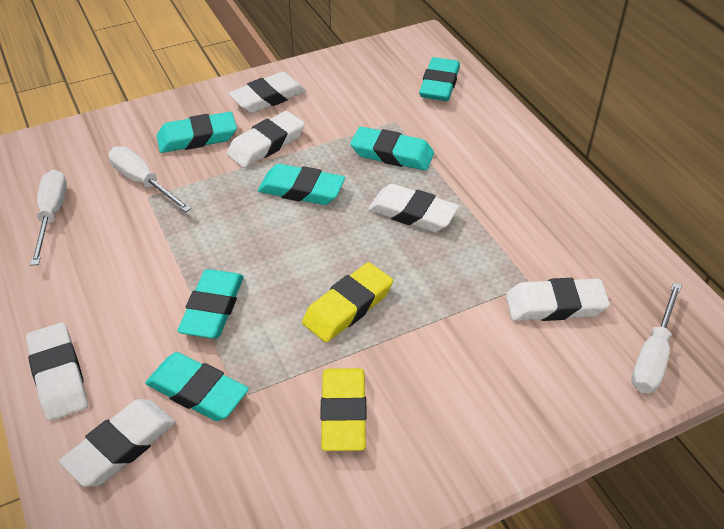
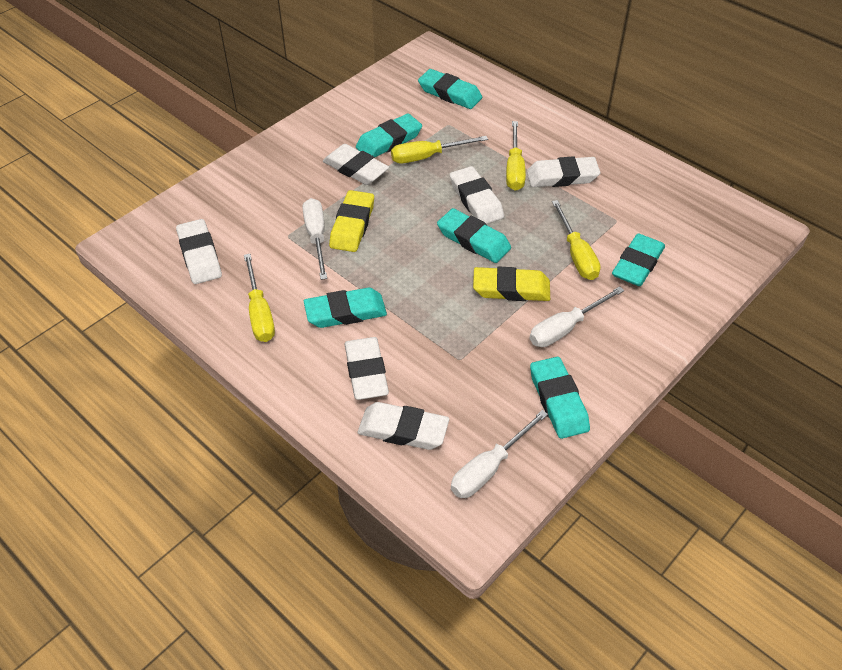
yellow screwdriver: none = 0 -> [244,254,275,342] [391,136,488,163] [506,121,526,191] [552,200,601,280] = 4

